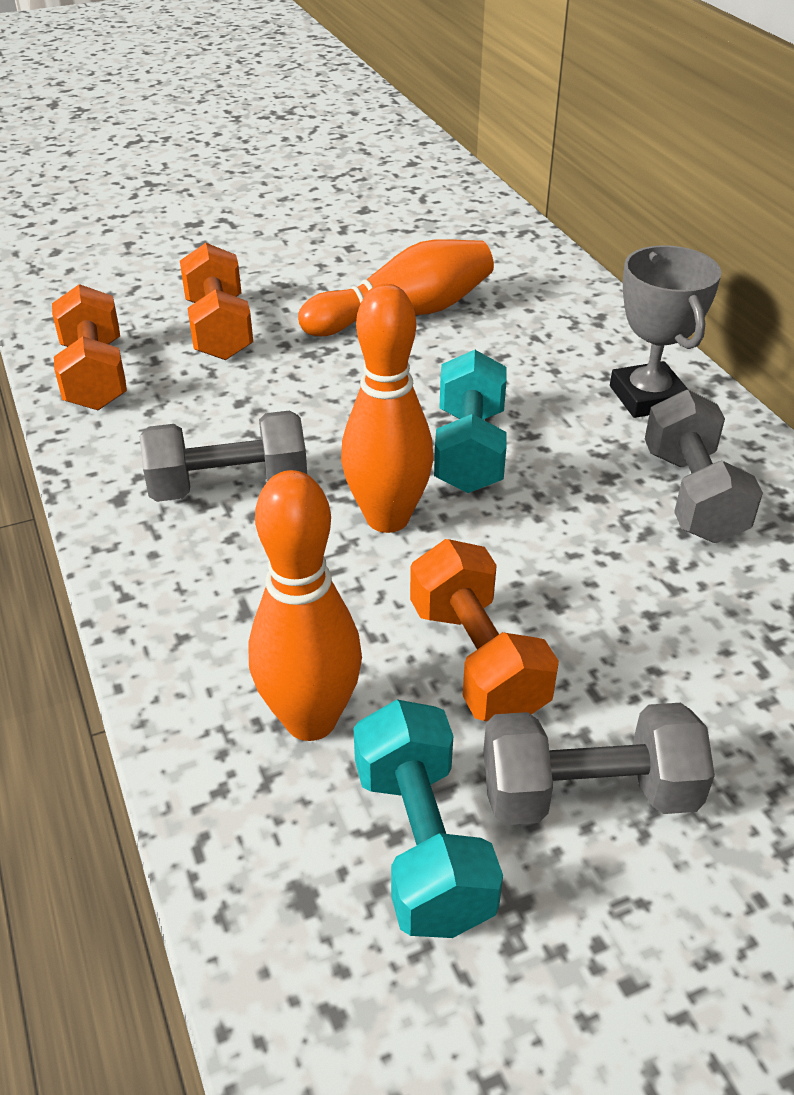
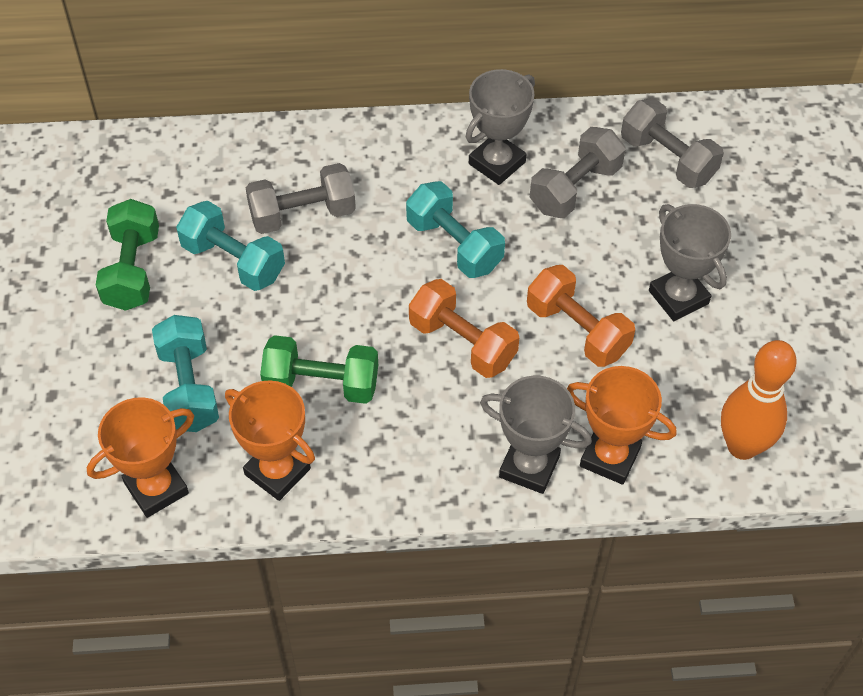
green dumbbell: none = 0 -> [96,199,159,311] [260,335,378,404] = 2
grey trophy: [610,245,721,418] = 1 -> [466,69,535,185] [480,375,592,494] [649,204,731,321] = 3
orange bowling pin: [248,470,362,741] [298,239,494,336] [341,284,434,533] = 3 -> [721,340,796,460] = 1
orange dumbbell: [52,284,127,410] [180,243,253,360] [410,539,559,721] = 3 -> [409,279,519,378] [527,265,635,367] = 2
orange trophy: none = 0 -> [87,397,194,518] [225,380,315,501] [567,366,676,485] = 3
turquoise dumbbell: [353,700,503,938] [434,350,507,493] = 2 -> [152,315,219,432] [176,201,285,291] [406,181,505,278] = 3

